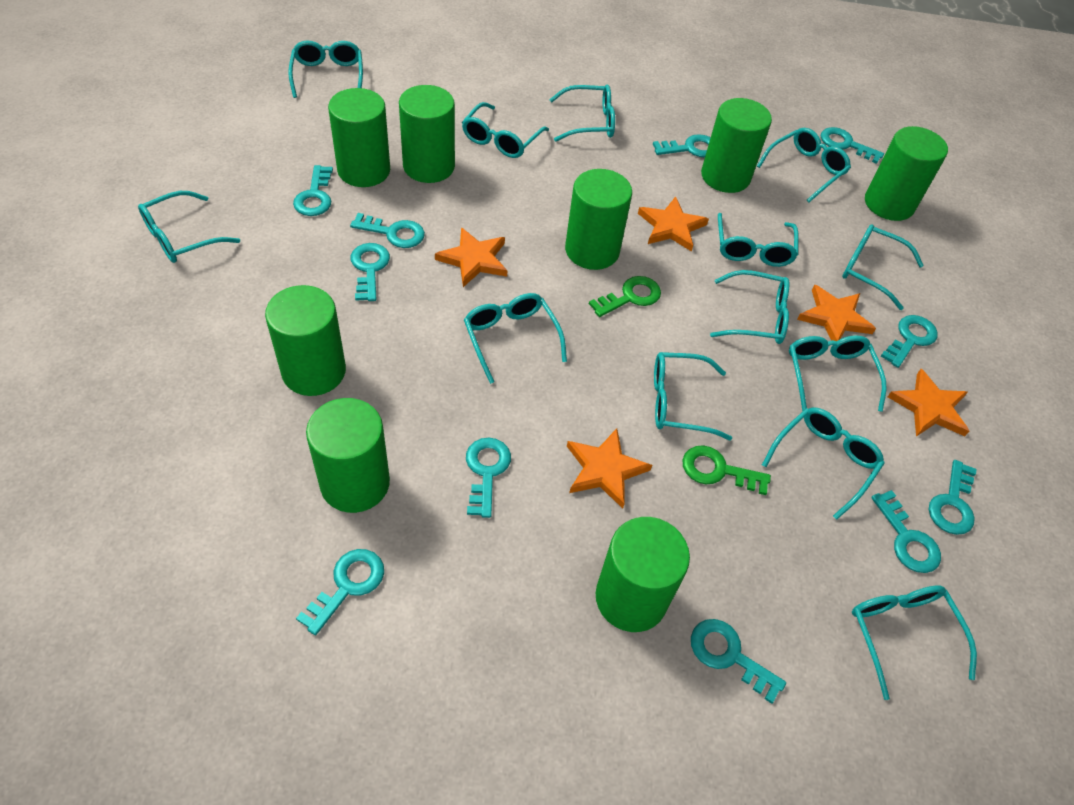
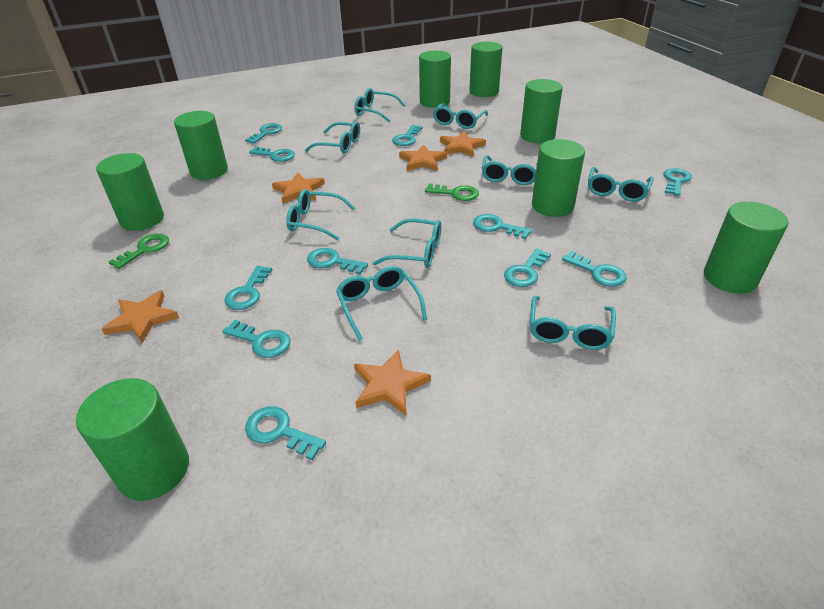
turquoise glasses: [138,191,240,263] [288,40,363,98] [462,102,549,158] [464,293,567,384] [549,84,615,142] [654,352,732,441] [710,270,790,344] [718,213,799,267] [757,128,851,202] [762,407,885,520] [789,335,887,412] [842,224,924,310] [852,585,977,700] = 13 -> [286,189,355,241] [305,121,360,154] [336,266,427,341] [354,88,406,123] [373,219,441,268] [433,103,488,129] [482,155,537,185] [530,296,616,350] [588,167,654,202] = 9

